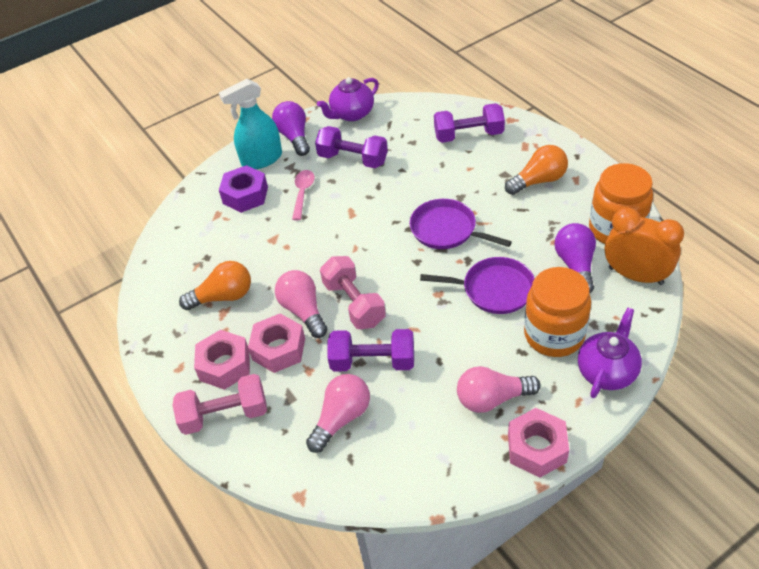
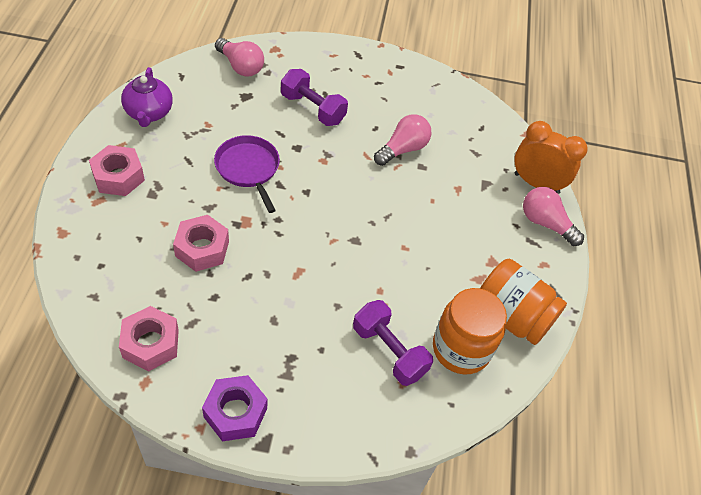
orange light bulb: [179,261,251,310] [505,145,568,195] = 2 -> none = 0
pink dumbbell: [172,374,267,435] [320,256,386,329] = 2 -> none = 0
pink spoon: [292,170,315,220] = 1 -> none = 0
purple dumbbell: [315,126,388,168] [328,329,414,371] [434,103,505,143] = 3 -> [281,69,348,126] [353,300,433,386] = 2
purple light bulb: [272,101,310,156] [554,223,596,294] = 2 -> none = 0
purple pan: [410,199,512,249] [420,257,535,314] = 2 -> [214,135,280,213] = 1
purple teapot: [317,77,379,121] [578,308,642,398] = 2 -> [121,67,173,127] = 1
turquoise spray bottle: [219,79,282,169] = 1 -> none = 0

